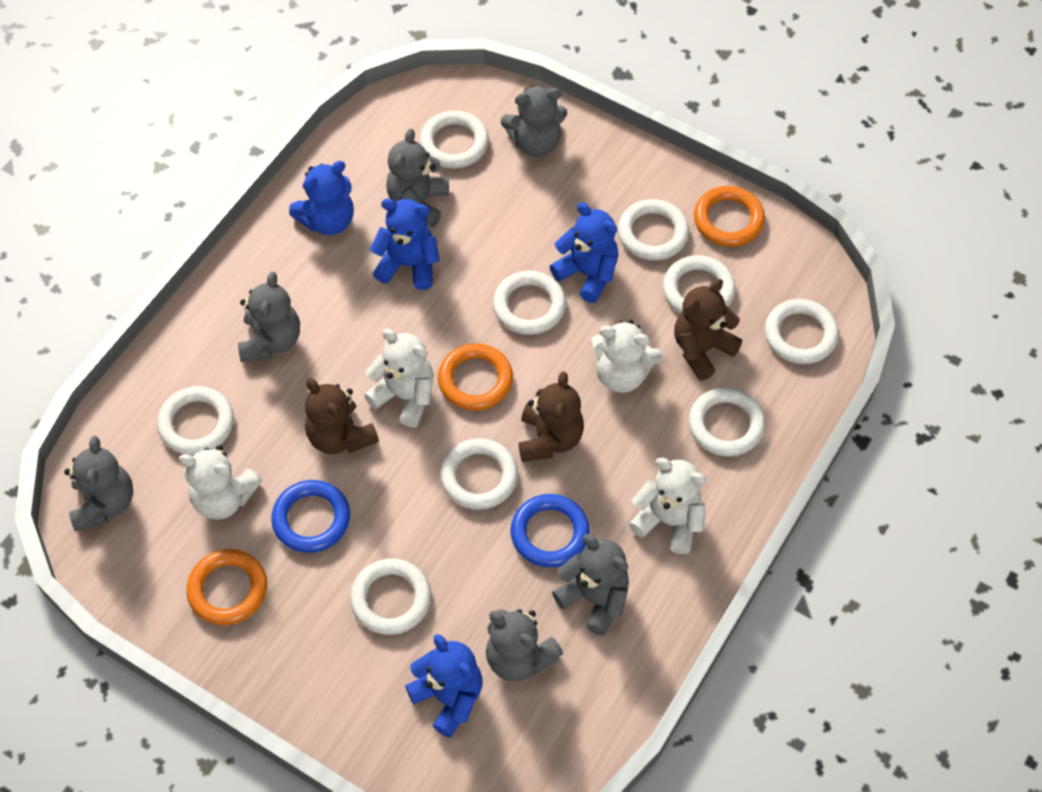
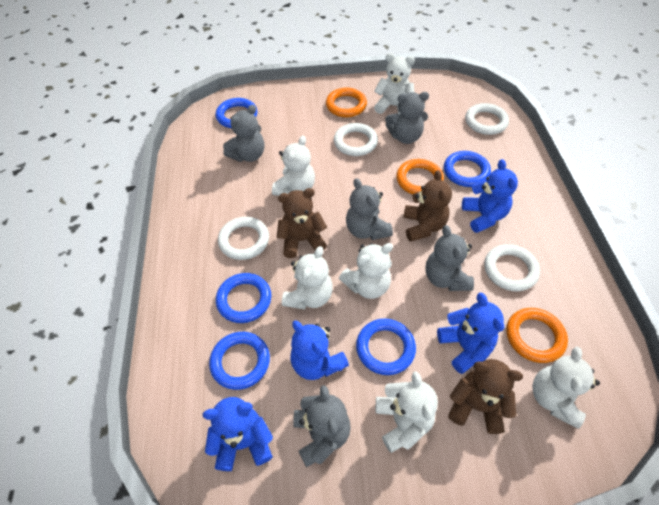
blue ring: [271,480,350,553] [510,494,590,568] = 2 -> [209,332,270,390] [216,98,257,128] [216,273,271,323] [356,319,416,375] [444,151,491,187] = 5
grey teddy bear: [64,436,133,531] [238,272,300,362] [386,129,449,228] [486,609,563,682] [501,85,567,157] [552,534,629,636] = 6 -> [223,105,264,162] [293,385,351,467] [346,178,393,240] [385,92,429,144] [425,225,474,291] = 5
white ring: [157,386,234,455] [350,559,431,635] [420,111,489,169] [440,438,518,510] [493,271,566,335] [618,199,689,261] [663,255,736,313] [689,387,765,457] [765,299,839,364] = 9 -> [218,217,269,260] [334,123,378,156] [465,103,509,135] [484,244,540,291] = 4
white teddy bear: [179,445,262,520] [364,329,434,428] [590,319,662,393] [629,458,706,554] = 4 -> [272,136,315,196] [282,246,333,310] [339,243,393,299] [374,53,415,114] [376,371,438,453] [532,346,600,429] = 6

